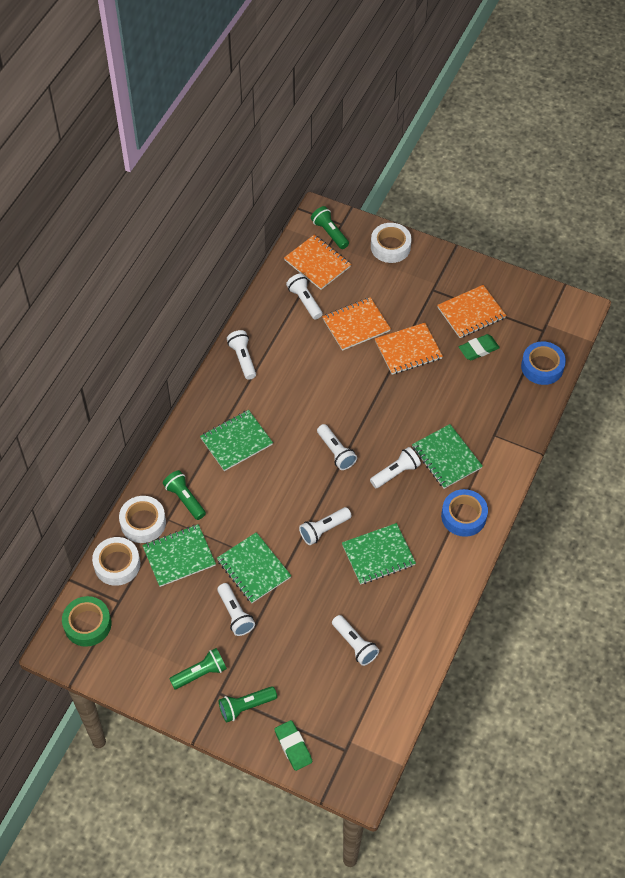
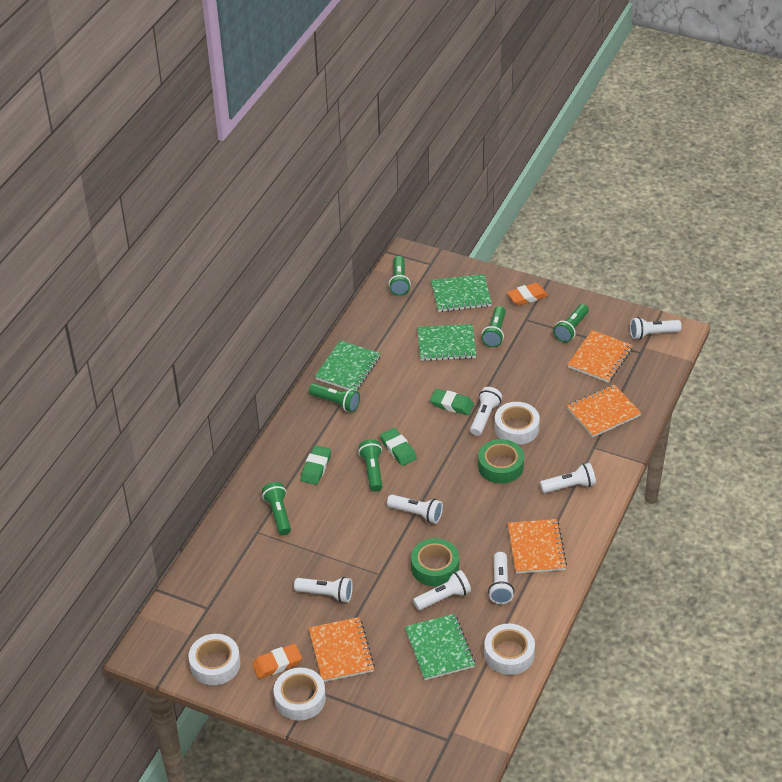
blue tape: [441,489,488,537] [521,341,566,385] = 2 -> none = 0
green eraser: [275,720,312,771] [459,334,500,360] = 2 -> [301,445,331,485] [380,428,417,466] [430,389,474,415] = 3
green flashlight: [163,470,206,520] [169,648,227,689] [219,686,277,723] [311,206,349,249] = 4 -> [262,482,291,535] [309,383,360,412] [358,439,383,492] [389,256,411,296] [481,306,506,347] [553,304,589,342] = 6
green notebook: [142,524,216,587] [200,410,273,471] [217,532,291,603] [342,523,416,585] [412,424,483,489] = 5 -> [315,340,381,391] [405,614,475,680] [417,324,476,361] [431,274,492,312] = 4
green tape: [62,596,111,647] = 1 -> [411,538,459,586] [478,439,524,484] = 2
orange eraser: none = 0 -> [252,644,302,679] [507,283,548,305] = 2
white tape: [92,537,140,586] [119,496,166,543] [371,223,412,263] = 3 -> [189,634,240,685] [274,668,326,721] [484,624,535,675] [494,402,540,445] = 4

